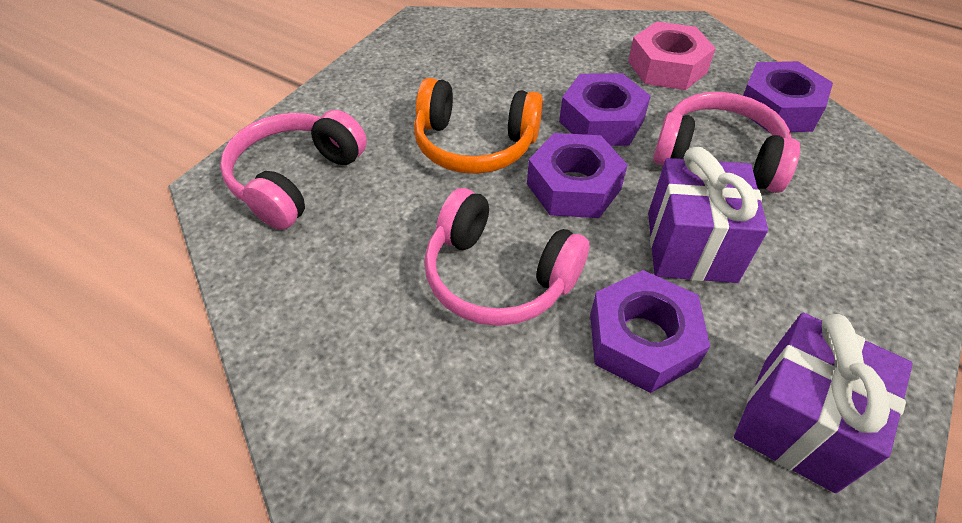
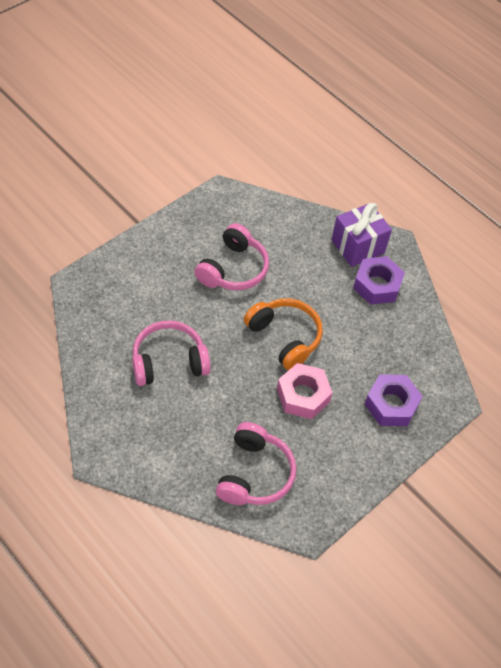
purple gift: [648,147,768,283] [734,313,913,493] = 2 -> [331,203,392,267] = 1
purple nut: [527,133,628,218] [559,73,651,146] [590,270,710,393] [743,61,833,133] = 4 -> [353,256,405,305] [365,374,423,426] = 2

